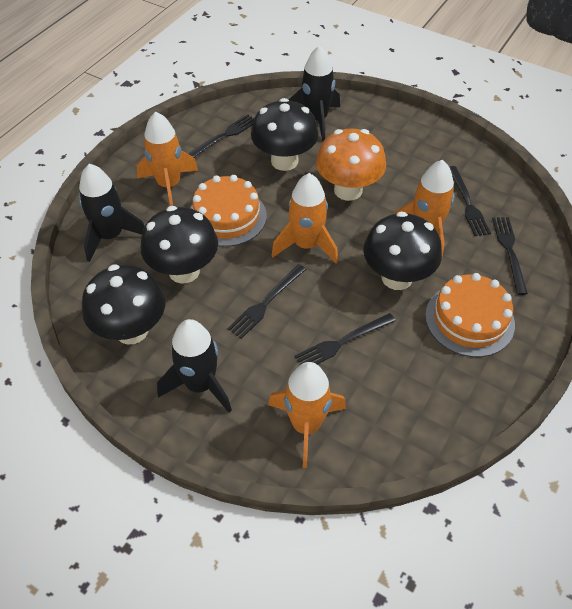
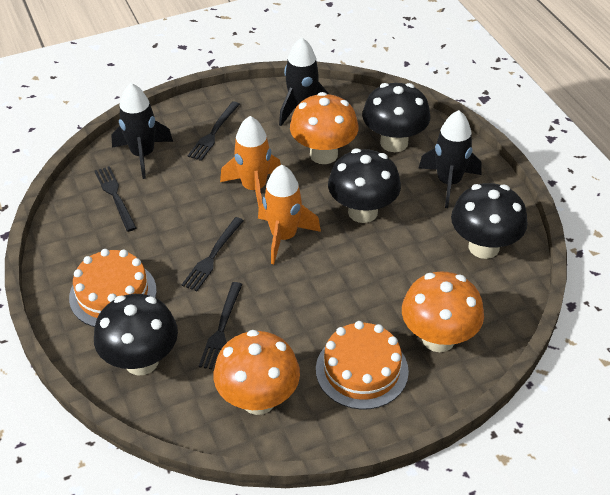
black fork: [188,114,254,157] [228,264,306,339] [294,313,396,365] [450,166,491,236] [492,217,528,295] = 5 -> [95,166,136,232] [182,217,244,291] [187,101,240,161] [199,282,243,369] = 4
orange mushroom: [316,129,386,201] = 1 -> [214,330,300,415] [290,92,359,164] [402,271,484,352] = 3
orange rocket: [137,112,198,206] [268,362,346,468] [271,173,338,264] [393,160,455,257] = 4 -> [220,116,281,207] [258,165,321,264] = 2

